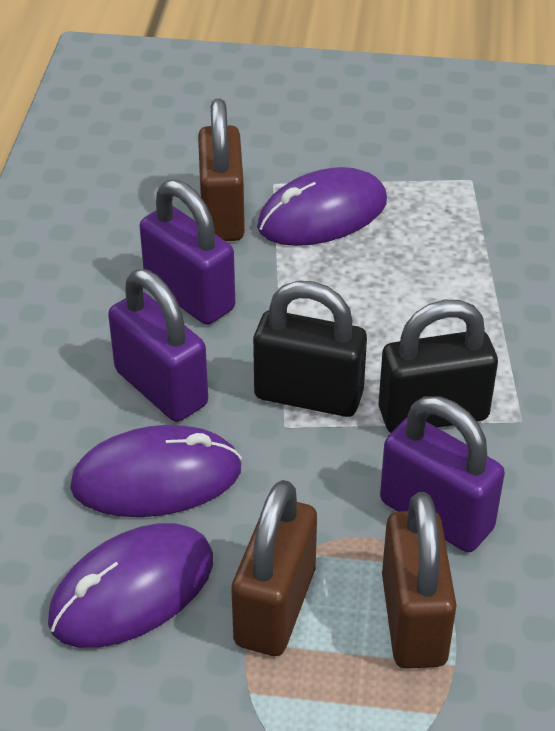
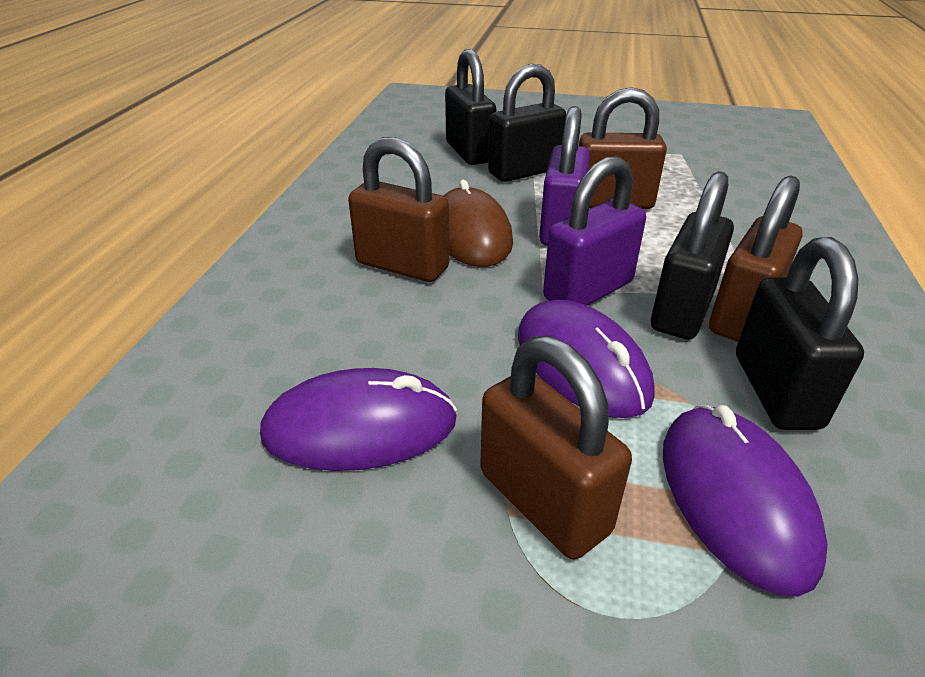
black padlock: [253,281,367,417] [378,300,498,433] = 2 -> [445,49,496,165] [488,64,566,182] [651,171,734,339] [736,237,864,430] = 4
brown mouse: none = 0 -> [443,180,513,267] = 1
brown padlock: [198,99,245,241] [231,480,317,656] [382,492,457,669] = 3 -> [348,137,450,282] [480,336,632,559] [579,87,667,209] [709,175,803,342] = 4
purple padlock: [108,269,208,422] [140,179,235,325] [380,397,505,552] = 3 -> [539,106,590,246] [543,156,646,306] = 2

